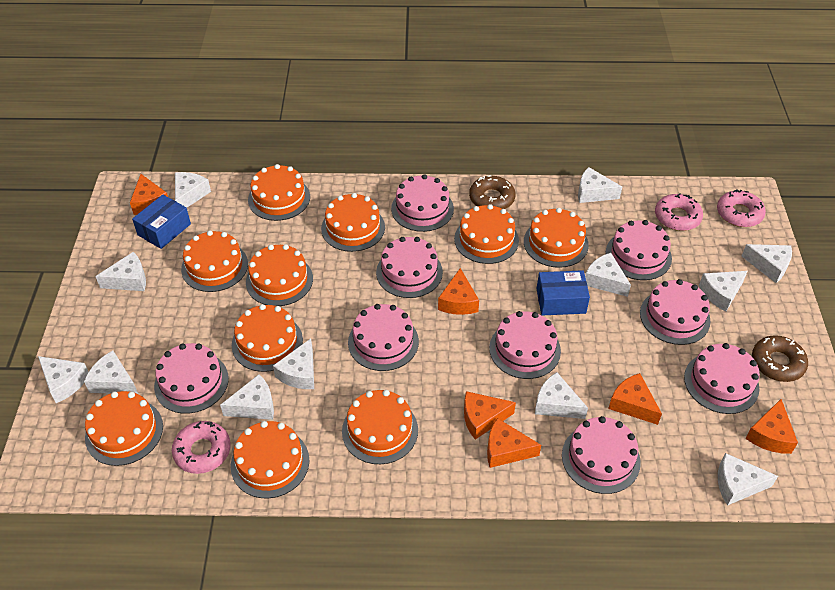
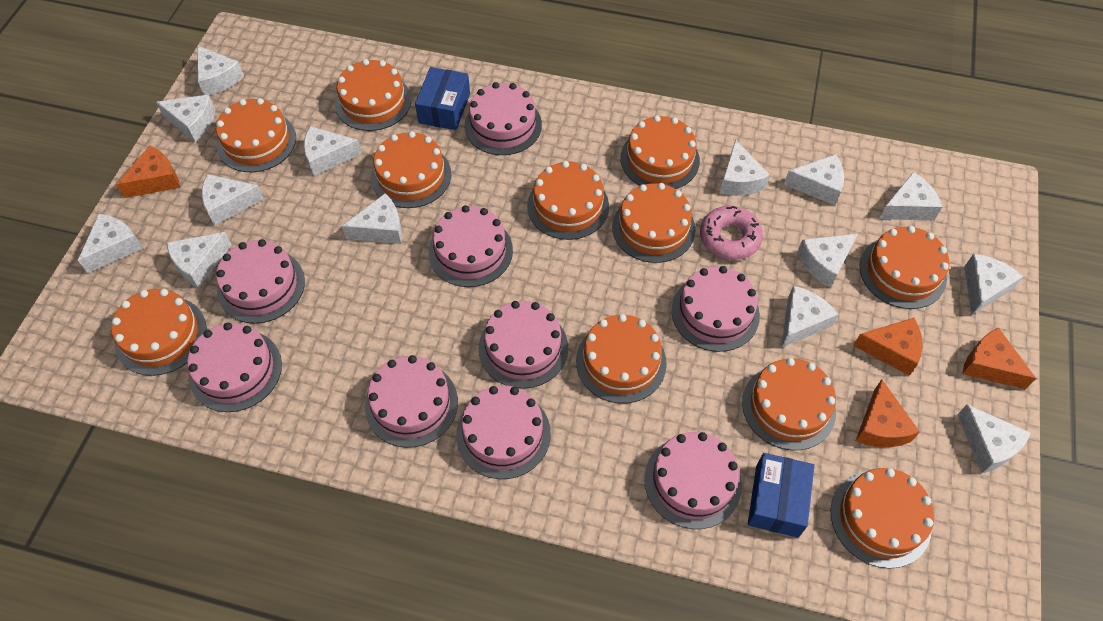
brown donut: [469,175,515,209] [752,335,808,382] = 2 -> none = 0
orange cake: [85,391,163,466] [181,230,248,292] [231,421,309,498] [232,304,303,372] [246,244,313,306] [248,164,310,221] [321,193,385,252] [342,390,418,464] [454,204,519,264] [524,208,589,268] = 10 -> [111,289,206,376] [216,98,296,172] [335,59,411,131] [371,131,451,208] [527,161,609,240] [576,314,667,404] [612,183,696,263] [620,115,700,189] [742,358,836,450] [831,468,934,569] [859,226,950,309] = 11
orange cheese: [130,174,168,215] [438,268,479,315] [464,391,516,440] [487,418,541,468] [608,373,662,425] [745,399,798,454] = 6 -> [116,146,180,198] [853,318,922,376] [856,379,920,447] [962,328,1036,389] = 4
pink donut: [172,421,231,474] [655,193,703,231] [717,189,766,227] = 3 -> [700,206,763,260] = 1
white cheese: [38,356,89,403] [84,351,138,394] [95,252,146,291] [175,172,211,208] [220,374,274,420] [273,339,314,389] [535,372,588,419] [578,167,622,203] [585,253,631,297] [699,271,748,311] [718,453,778,506] [742,244,792,283] = 12 -> [78,214,143,273] [156,94,215,142] [167,232,232,288] [197,45,244,95] [202,174,264,226] [304,126,362,176] [342,194,402,244] [719,140,770,196] [781,286,839,348] [784,154,844,206] [797,234,858,288] [879,172,942,220] [957,404,1031,473] [964,254,1023,315] = 14

